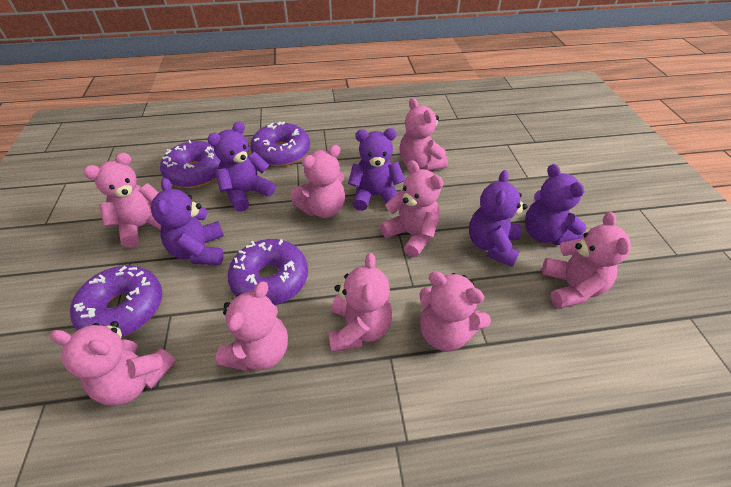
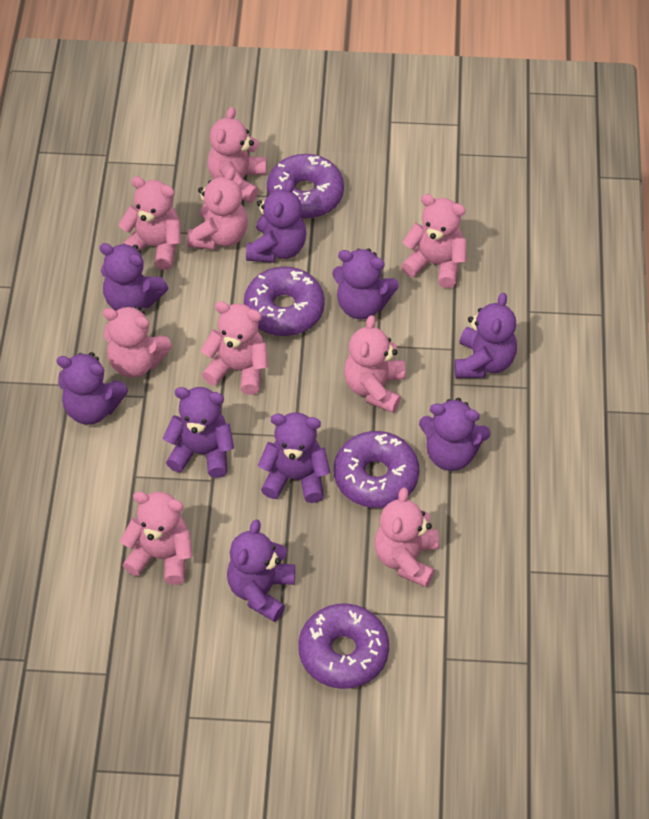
purple teddy bear: [151,178,224,265] [207,122,275,212] [348,128,405,211] [469,170,527,267] [525,164,587,245] = 5 -> [56,352,128,425] [100,243,168,311] [163,387,234,478] [227,519,295,622] [246,179,306,263] [258,412,330,503] [332,249,399,319] [419,398,491,471] [454,293,517,378] = 9

